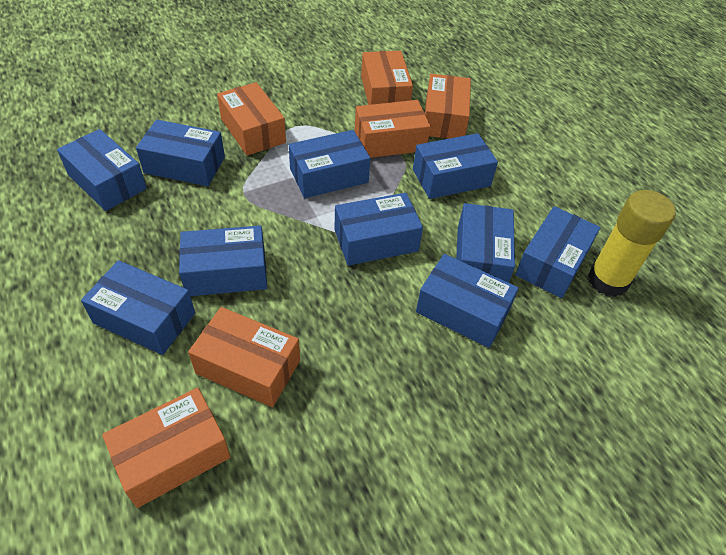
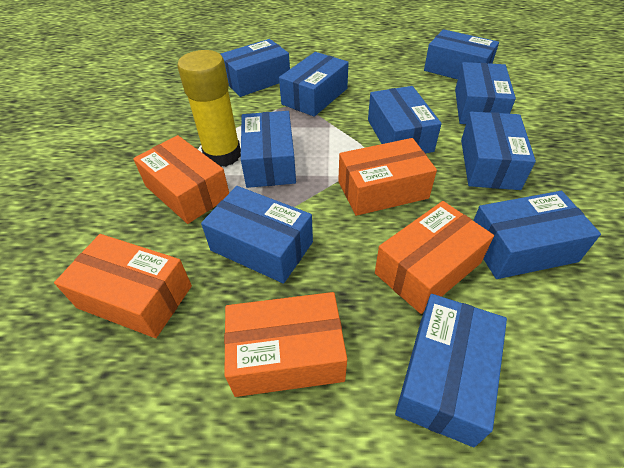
orange box: [102,388,230,508] [188,307,300,407] [217,82,286,156] [355,100,431,158] [361,51,413,105] [425,74,471,139] = 6 -> [54,234,192,338] [133,135,229,224] [224,292,347,397] [338,138,437,216] [375,201,494,314] = 5

